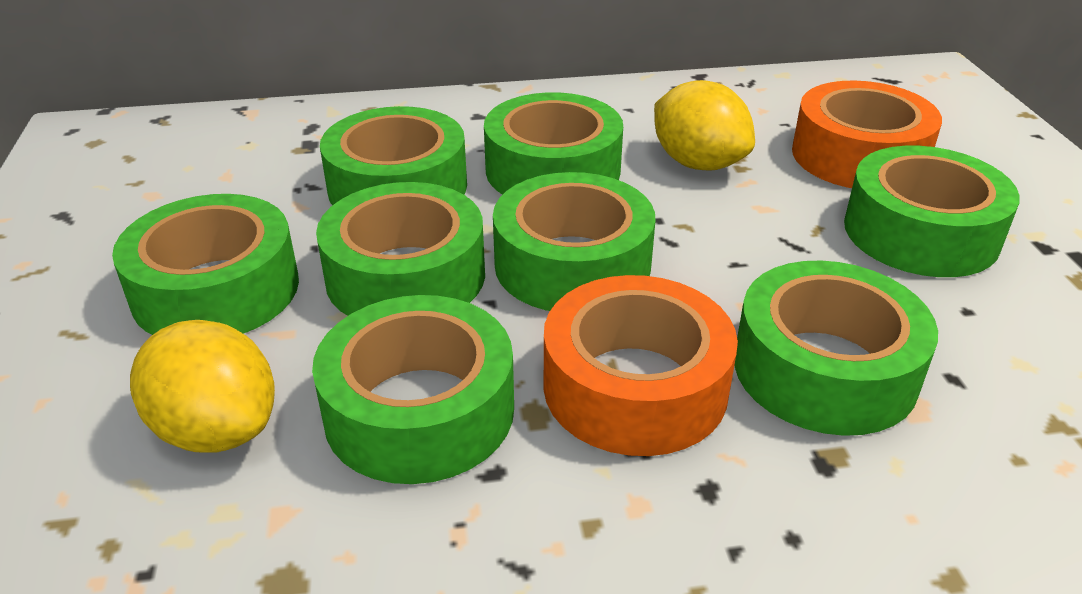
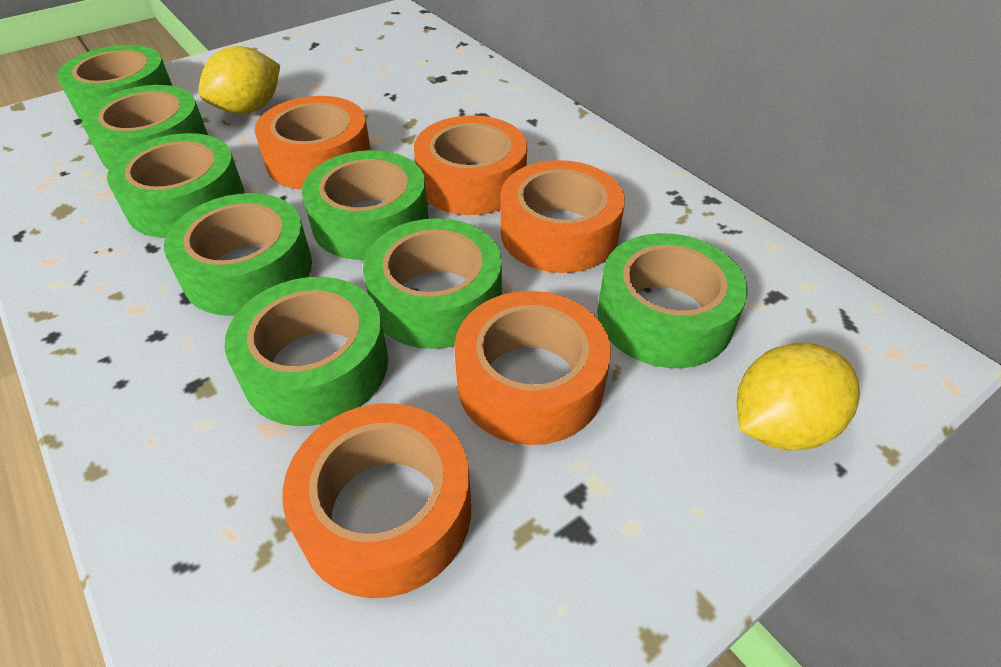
orange tape: [544,275,738,456] [792,81,942,188] = 2 -> [255,96,371,190] [282,403,471,598] [414,115,527,215] [454,291,611,445] [500,160,625,273] = 5

